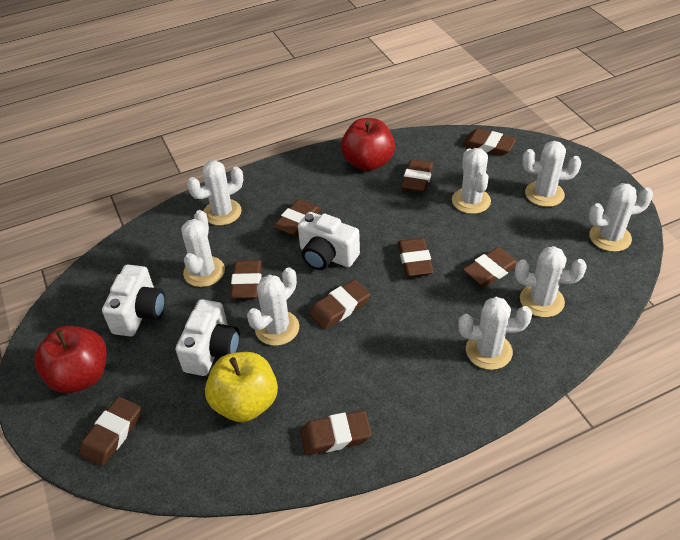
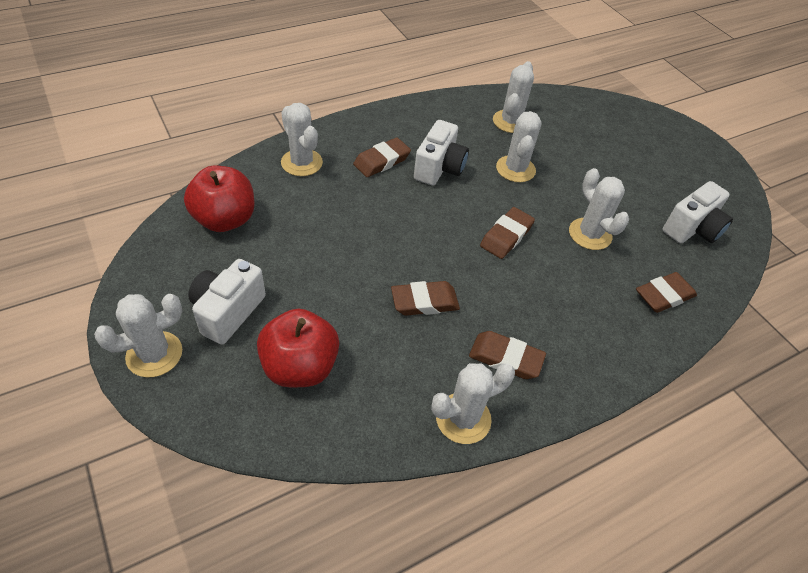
brown eraser: [80,397,141,466] [230,260,262,299] [273,199,321,236] [300,410,372,455] [310,279,370,330] [398,238,434,277] [401,159,434,192] [463,129,516,156] [463,247,518,287] = 9 -> [353,137,411,177] [391,281,460,316] [469,331,546,379] [480,207,535,259] [636,272,697,313] = 5
white cactus: [181,210,225,287] [187,160,243,226] [247,267,299,346] [452,148,491,214] [458,297,532,370] [515,246,587,317] [522,141,581,207] [589,183,653,252] = 8 -> [94,294,182,377] [281,103,323,176] [431,363,515,444] [493,61,534,133] [496,111,542,182] [569,168,629,250] = 6
yellow apple: [205,352,278,422] = 1 -> none = 0

